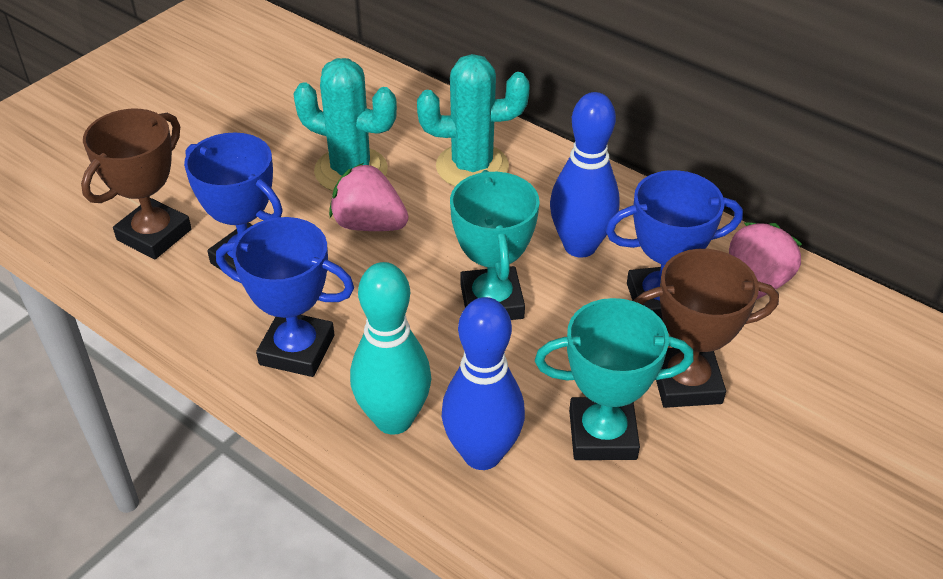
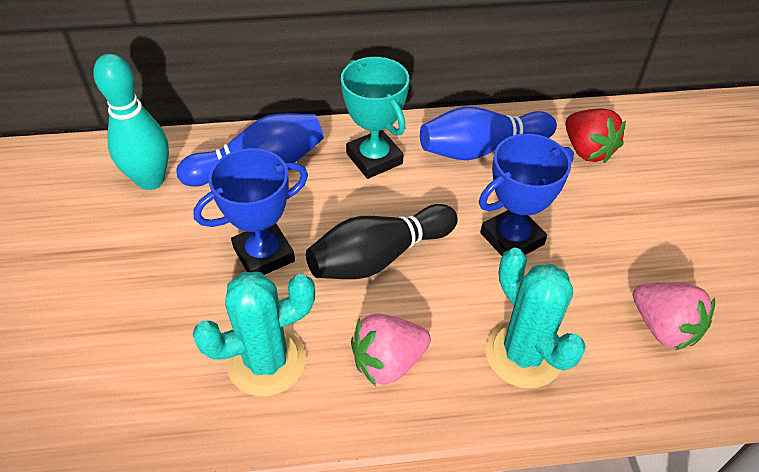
black bowling pin: none = 0 -> [306,204,458,279] = 1
blue trophy: [184,132,283,270] [216,217,354,377] [606,170,743,320] = 3 -> [193,148,308,275] [479,134,574,256] = 2
brown trophy: [81,109,192,259] [633,249,779,408] = 2 -> none = 0
red strawberry: none = 0 -> [566,108,626,163] = 1
turquoise trophy: [450,170,540,320] [535,298,694,460] = 2 -> [341,57,409,179] = 1

